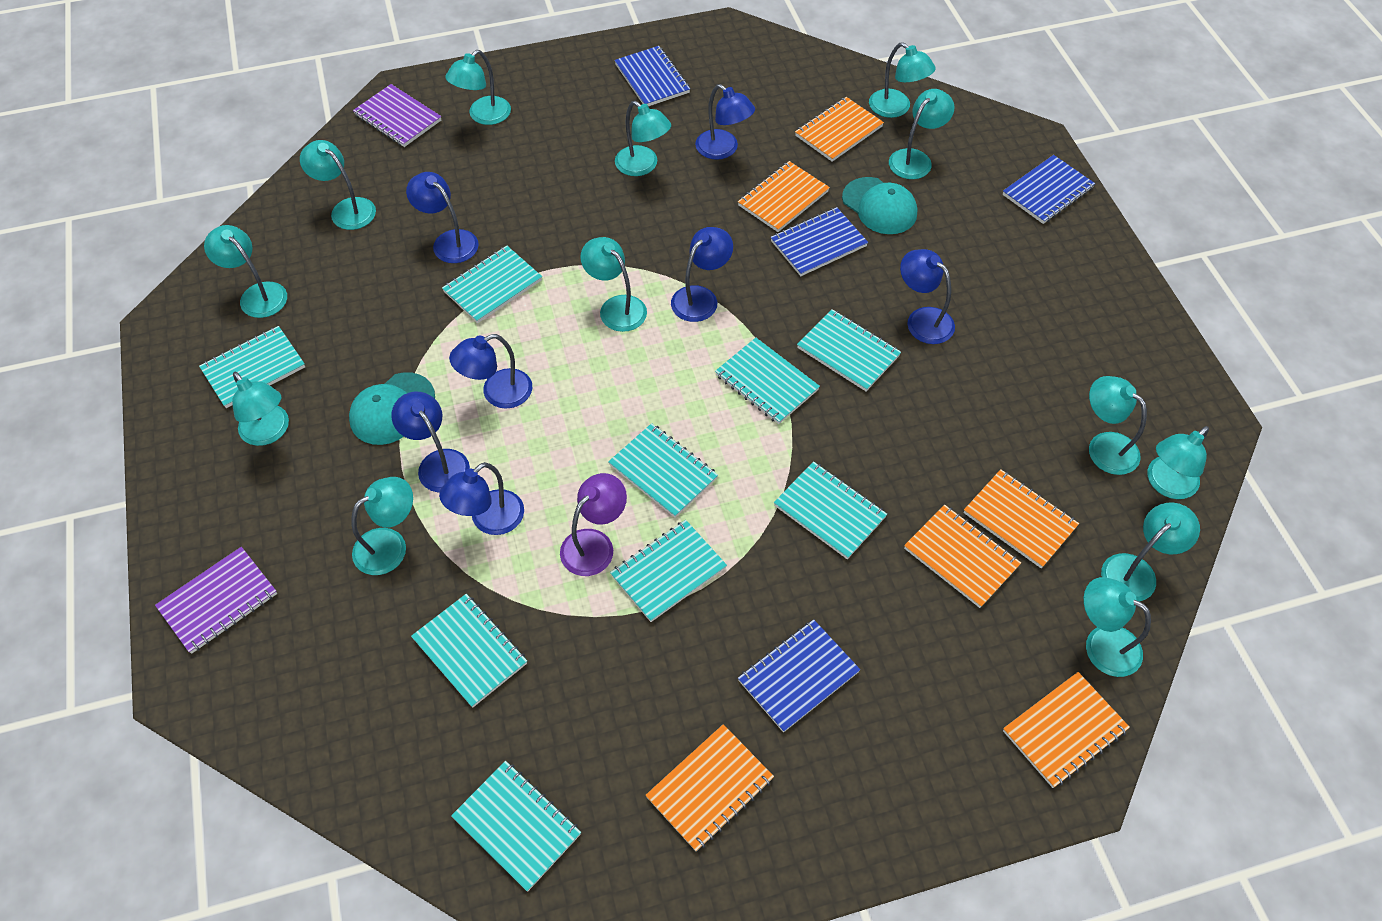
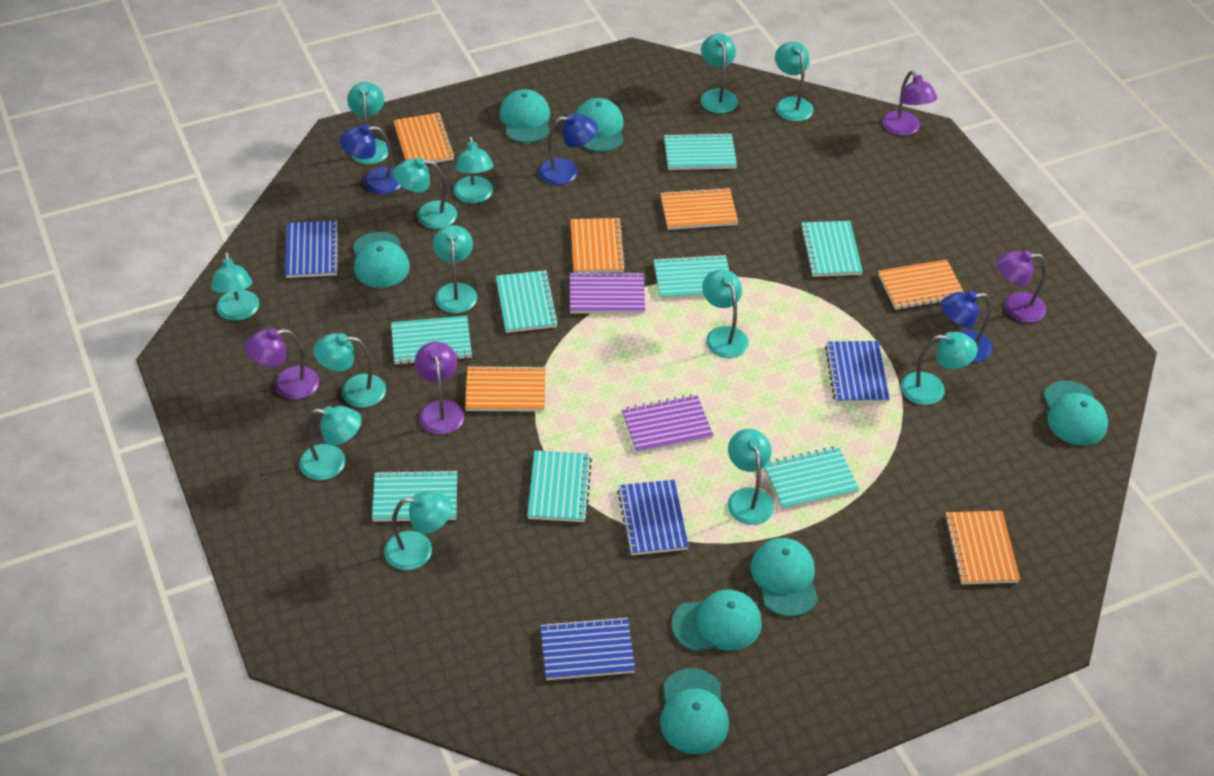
blue lamp: [392,392,470,492] [406,172,479,263] [439,462,524,535] [449,334,532,409] [671,227,733,322] [695,84,755,160] [900,249,955,344] = 7 -> [340,125,401,194] [539,113,598,185] [941,291,993,362] = 3
purple lamp: [560,473,627,576] = 1 -> [245,328,319,400] [415,342,464,435] [882,70,937,136] [996,250,1046,323] = 4
turquoise cap: [349,372,435,445] [842,177,917,234] = 2 -> [353,232,410,288] [499,89,550,143] [574,98,623,152] [660,668,729,754] [671,589,762,651] [751,538,818,617] [1043,381,1108,445] = 7
turquoise notebook: [199,326,305,408] [411,594,527,708] [442,246,542,323] [451,761,581,892] [608,423,718,518] [610,520,727,622] [715,338,820,424] [774,461,887,559] [797,309,901,391] = 9 -> [372,470,457,522] [391,316,472,365] [496,270,559,333] [527,450,592,522] [654,254,729,299] [664,133,737,170] [764,446,860,510] [800,221,863,277] = 8

